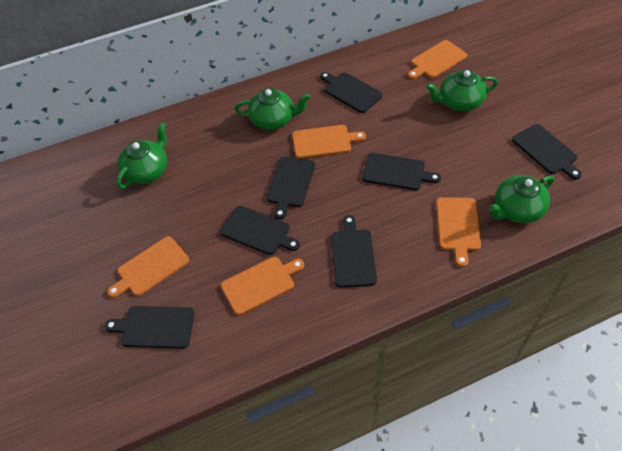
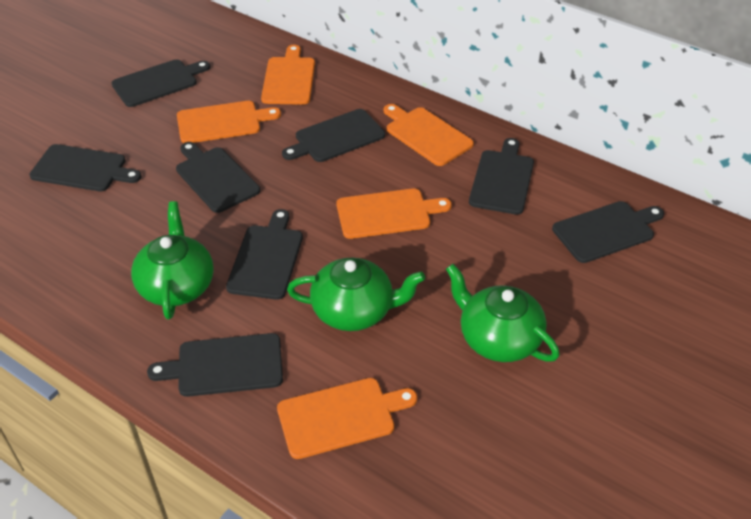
black cutting board: [105,306,195,349] [220,206,300,255] [266,156,315,220] [320,72,383,113] [331,215,377,288] [362,153,441,190] [512,124,582,180] = 7 -> [29,144,141,191] [112,59,210,107] [147,333,283,397] [176,142,260,213] [226,209,303,300] [282,109,385,162] [469,138,534,215] [552,201,664,263] = 8
green teapot: [116,122,167,189] [235,88,311,130] [426,70,498,111] [489,175,554,223] = 4 -> [131,201,214,319] [287,258,425,331] [446,264,559,362] = 3

